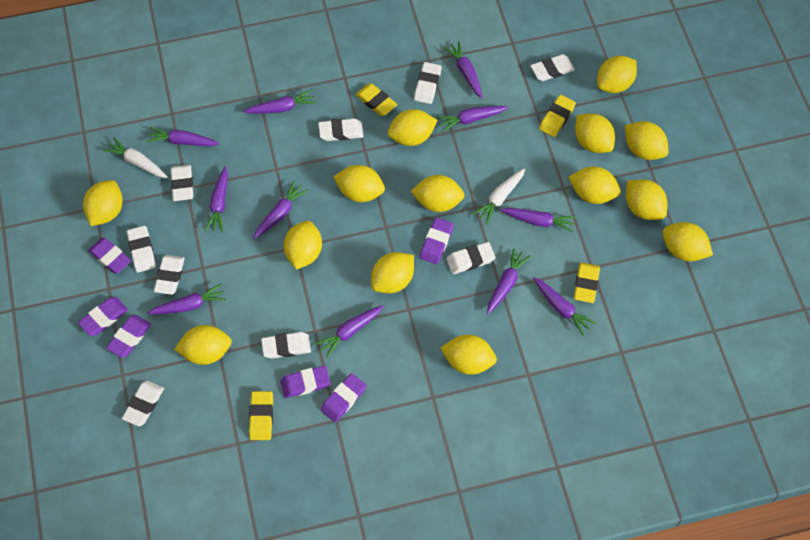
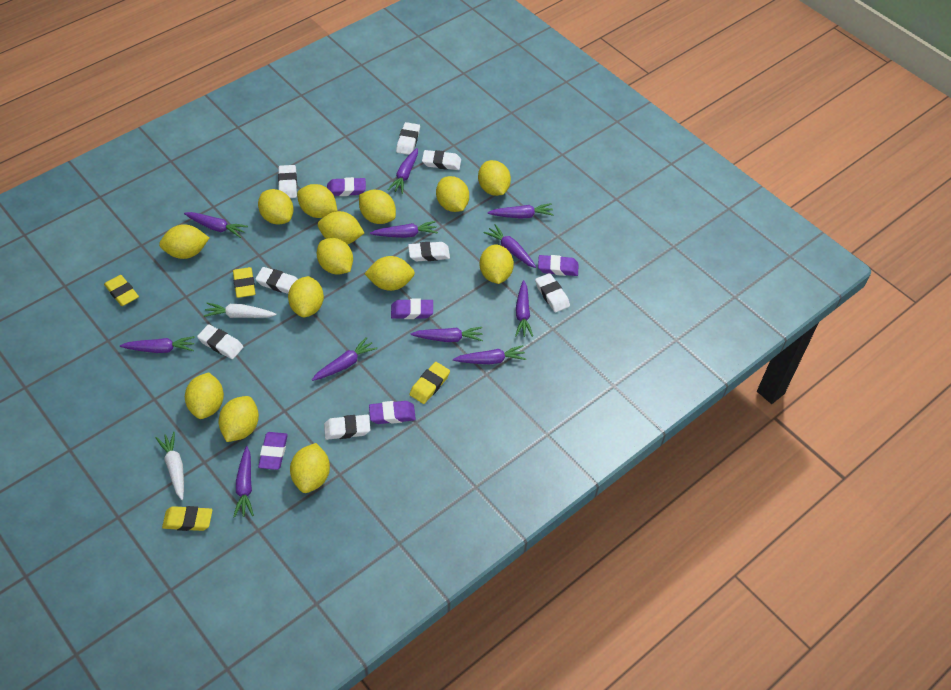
purple eraser: [78,297,128,336] [88,238,131,274] [106,315,151,358] [280,366,330,398] [320,373,366,422] [420,218,453,264] = 6 -> [258,432,288,470] [327,177,366,196] [369,401,416,424] [391,299,433,319] [538,255,579,276] = 5
white eraser: [122,381,164,427] [127,226,156,272] [154,255,185,295] [171,165,193,201] [261,332,311,359] [318,119,363,141] [414,62,442,104] [446,242,495,274] [531,54,575,81] = 9 -> [197,324,243,359] [255,267,298,294] [278,165,297,198] [324,415,370,440] [396,122,420,155] [408,242,450,261] [422,150,461,170] [535,273,570,312] = 8

